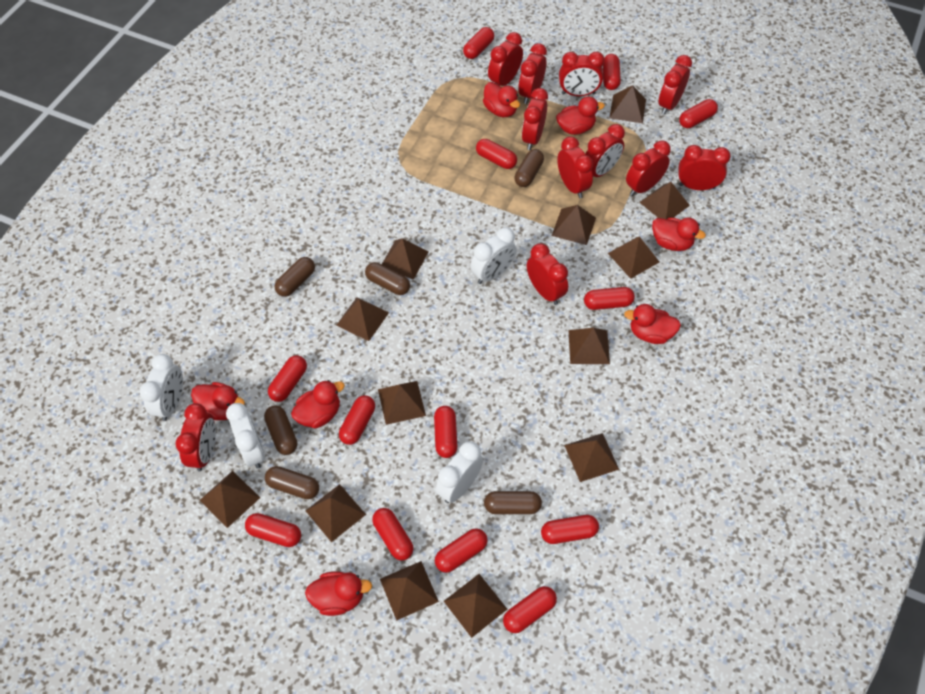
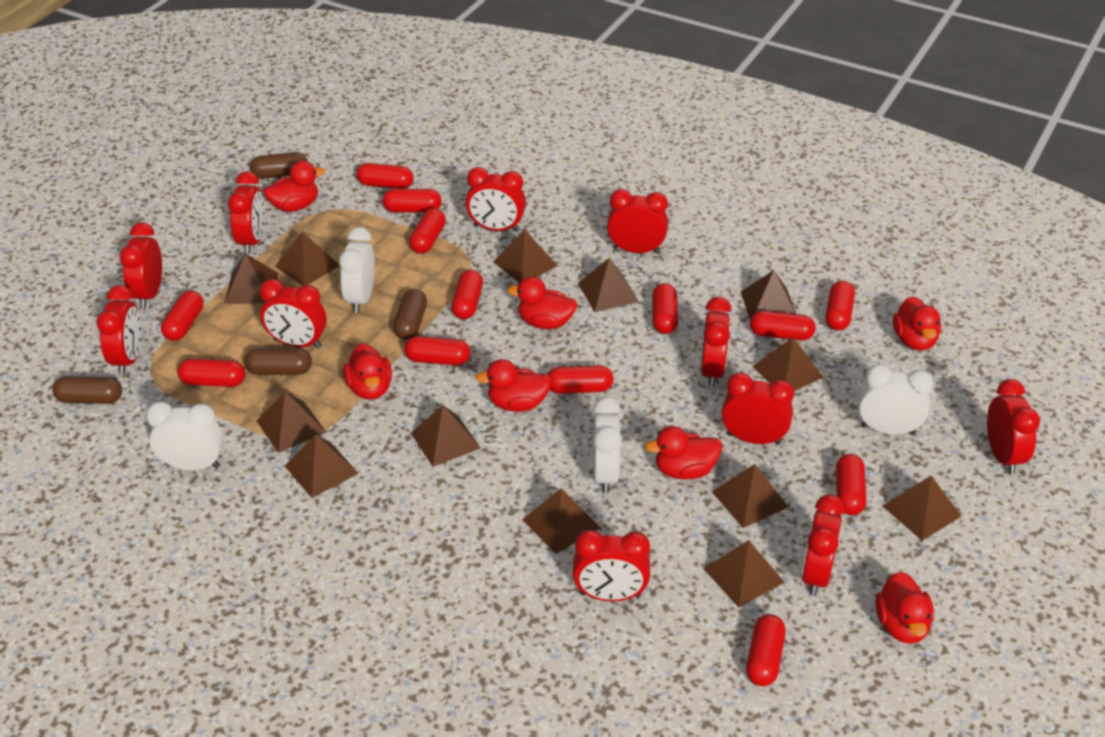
brown capsule: [264,405,297,455] [265,466,319,499] [275,257,315,297] [365,262,410,295] [484,491,542,514] [515,149,544,187] = 6 -> [53,376,122,404] [244,348,312,375] [250,152,308,179] [393,289,427,340] = 4

